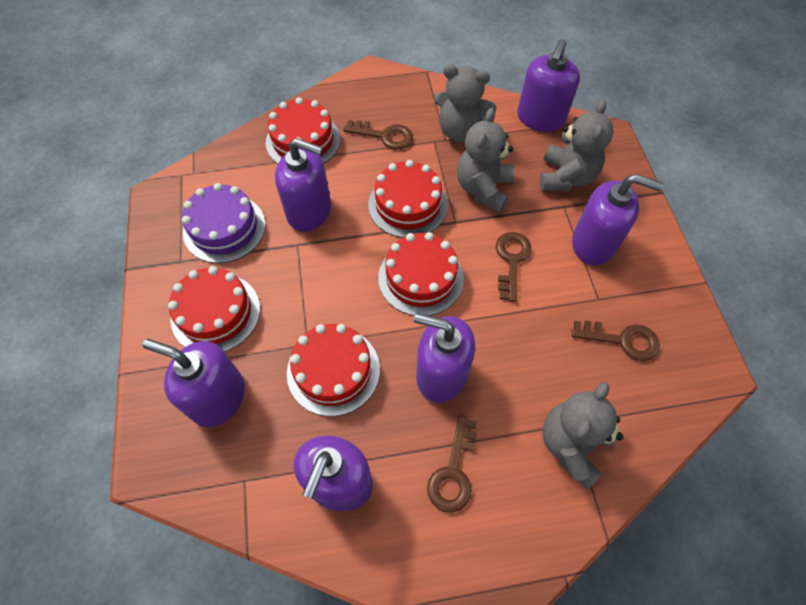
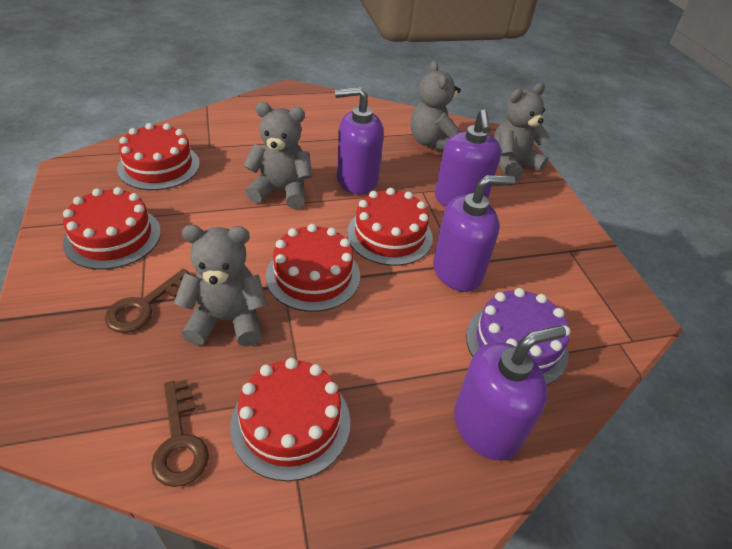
brown key: [343,120,413,150] [427,416,477,513] [496,232,532,302] [572,320,660,361] = 4 -> [104,269,189,333] [151,380,209,487] = 2
purple soap dispenser: [142,339,245,428] [275,138,331,232] [294,436,373,512] [414,313,475,403] [517,39,580,132] [572,174,664,266] = 6 -> [335,87,384,194] [433,175,515,292] [435,110,501,207] [454,325,566,460] = 4

